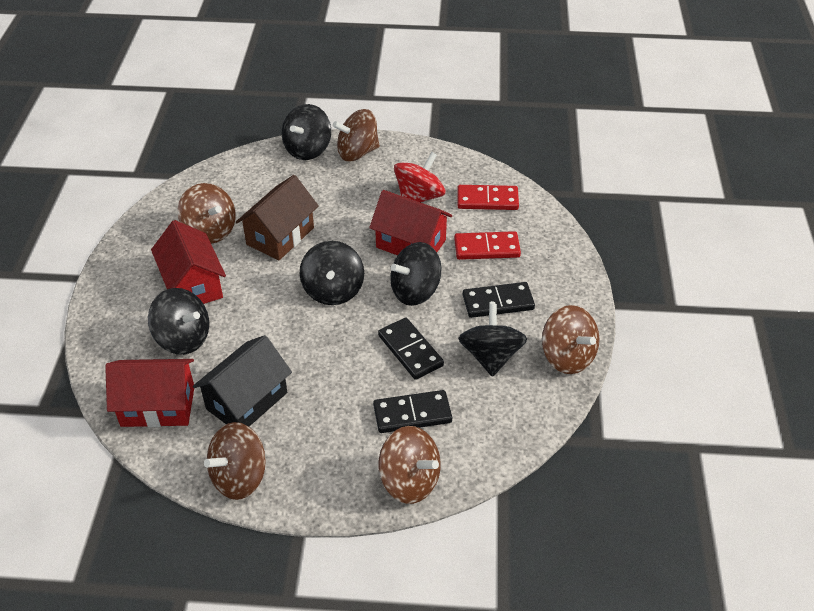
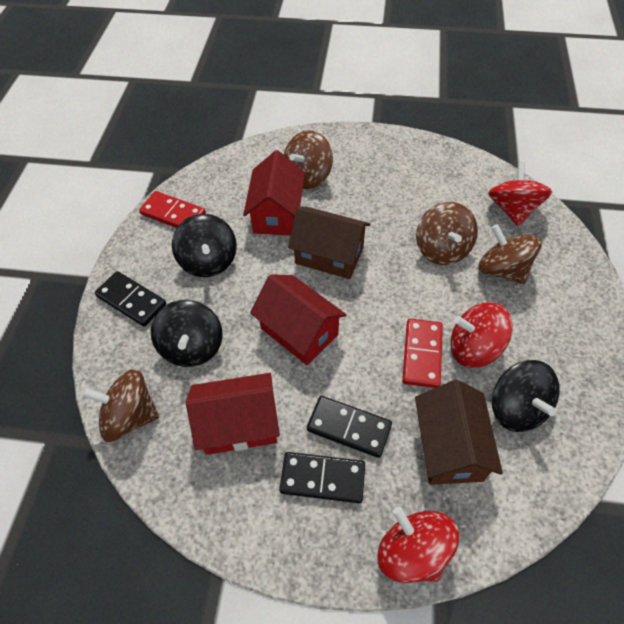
black house: [193,335,292,426] = 1 -> none = 0
black spinning top: [148,288,209,355] [282,104,331,160] [300,241,364,305] [390,242,441,306] [458,304,527,377] = 5 -> [151,300,222,367] [172,214,237,277] [492,360,560,432] = 3
brown house: [236,175,319,260] = 1 -> [288,206,370,279] [415,380,503,485] = 2
brown spinning top: [178,183,236,244] [204,422,266,500] [333,109,380,161] [378,426,441,504] [542,305,599,374] = 5 -> [82,369,159,442] [284,130,333,189] [416,202,478,265] [478,224,542,285] = 4
red spinning top: [394,152,446,203] = 1 -> [378,507,459,583] [450,302,513,368] [488,161,552,226] = 3

